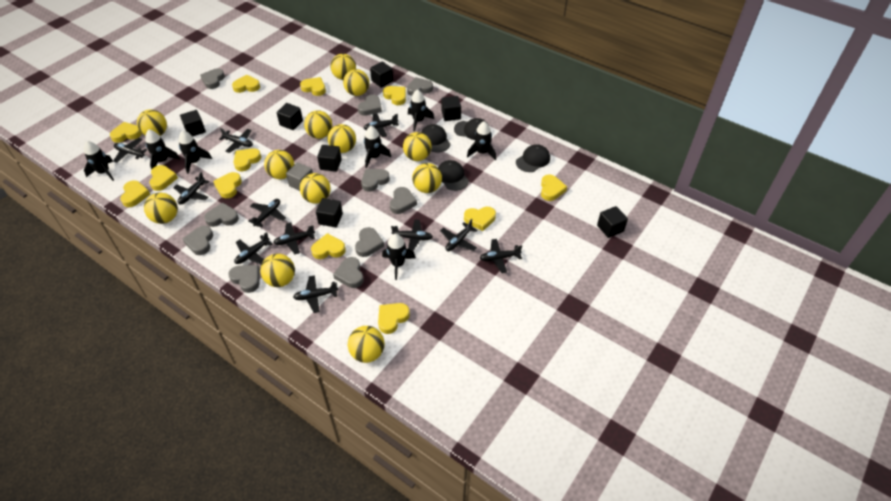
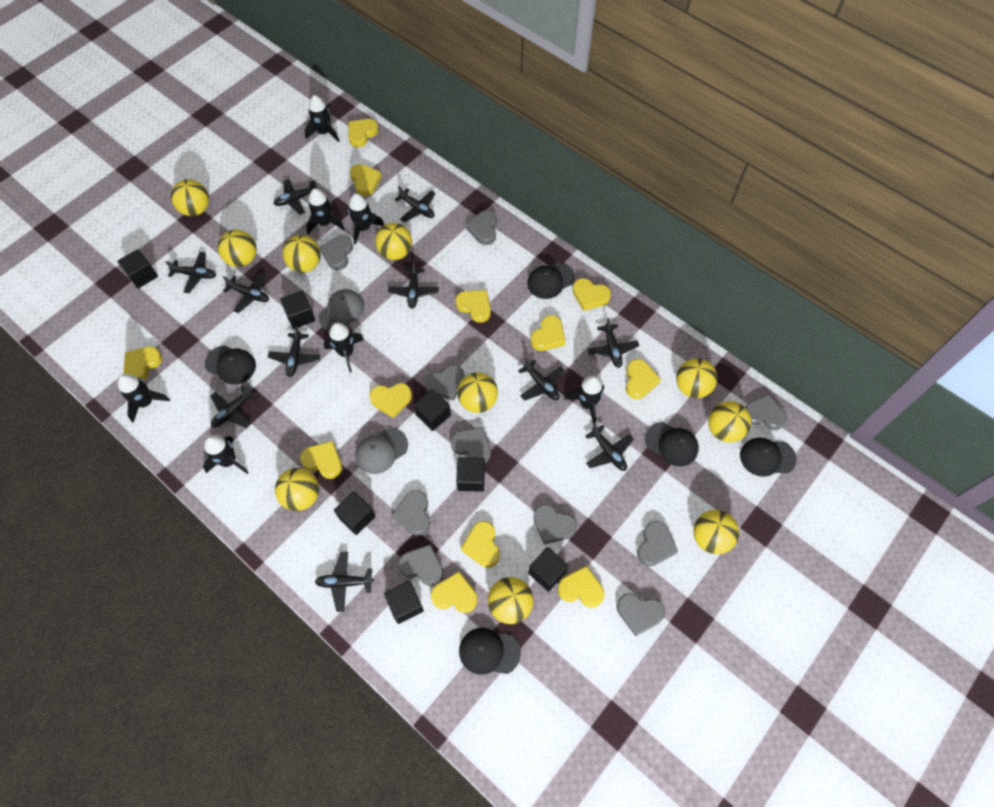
black cap: [421,124,450,153] [438,160,469,191] [454,118,488,140] [516,144,550,172] = 4 -> [205,345,256,384] [459,628,521,675] [527,262,575,299] [645,422,699,467] [740,438,797,477] = 5
grey cap: none = 0 -> [319,289,364,331] [355,428,408,474] = 2
grey cube: [286,162,313,191] = 1 -> none = 0
yellow ball: [137,110,167,136] [144,192,178,224] [260,254,295,287] [264,150,294,179] [300,173,331,204] [304,110,332,139] [328,124,356,153] [331,54,356,80] [343,69,369,96] [348,326,385,363] [403,132,432,161] [412,163,442,193] = 12 -> [171,179,209,216] [218,230,257,267] [275,468,319,511] [282,235,321,273] [375,223,412,260] [457,372,498,413] [488,577,534,624] [676,358,718,398] [694,510,739,554] [708,401,751,442] = 10

